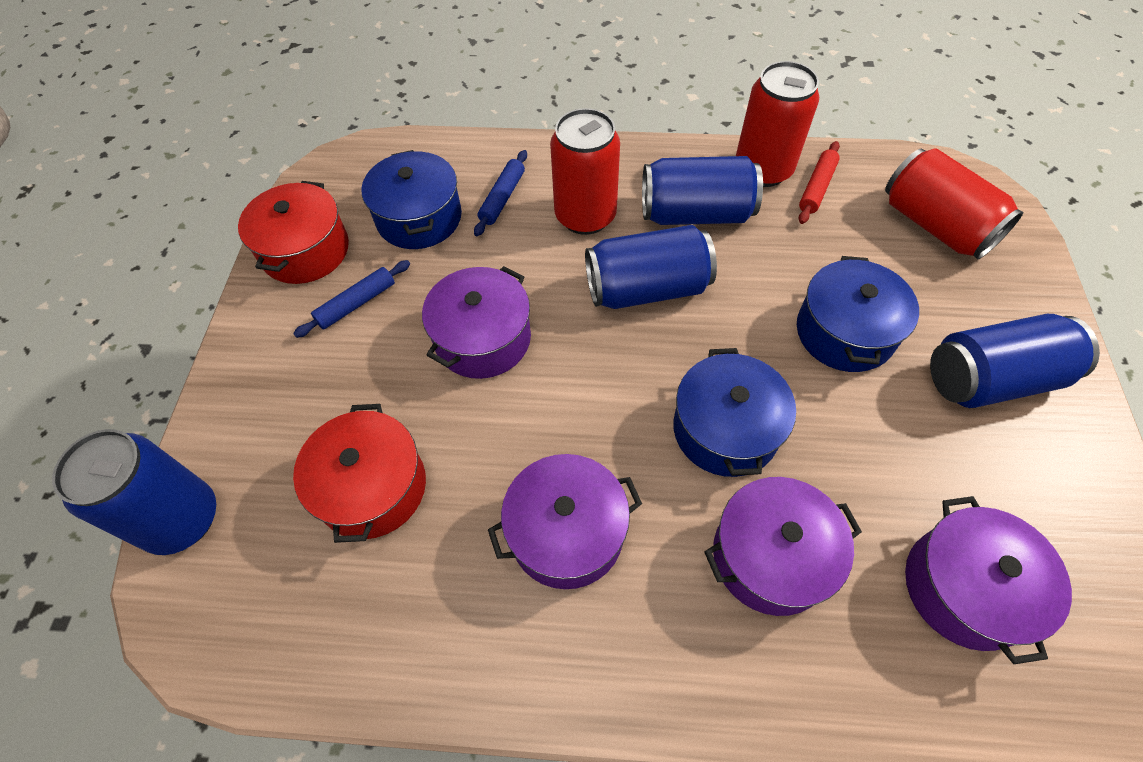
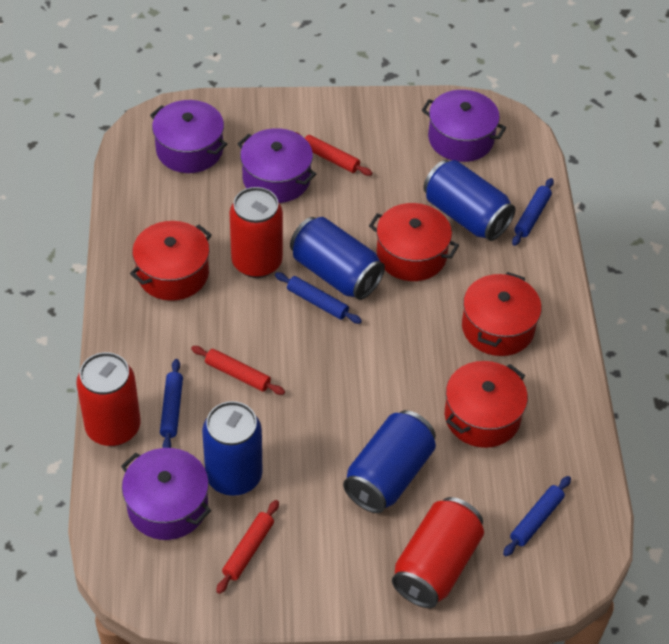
blue pot: [361,150,462,249] [673,348,796,477] [797,256,919,372] = 3 -> none = 0
blue rolling pin: [293,260,410,338] [474,150,527,236] = 2 -> [160,359,183,448] [275,272,362,324] [503,476,571,556] [512,178,554,246] = 4
red pot: [238,181,349,284] [293,404,426,543] = 2 -> [130,221,212,301] [369,203,459,281] [445,361,528,448] [462,272,542,356] = 4
red rolling pin: [799,141,840,224] = 1 -> [191,346,285,395] [216,500,279,594] [296,132,372,176] = 3

